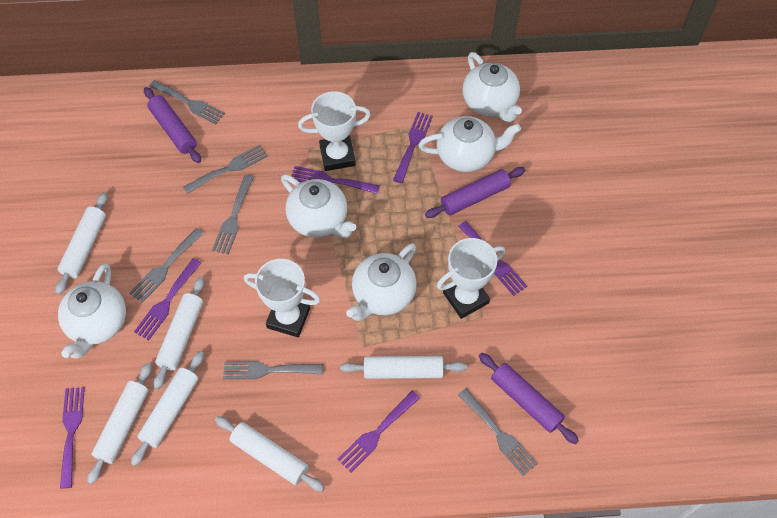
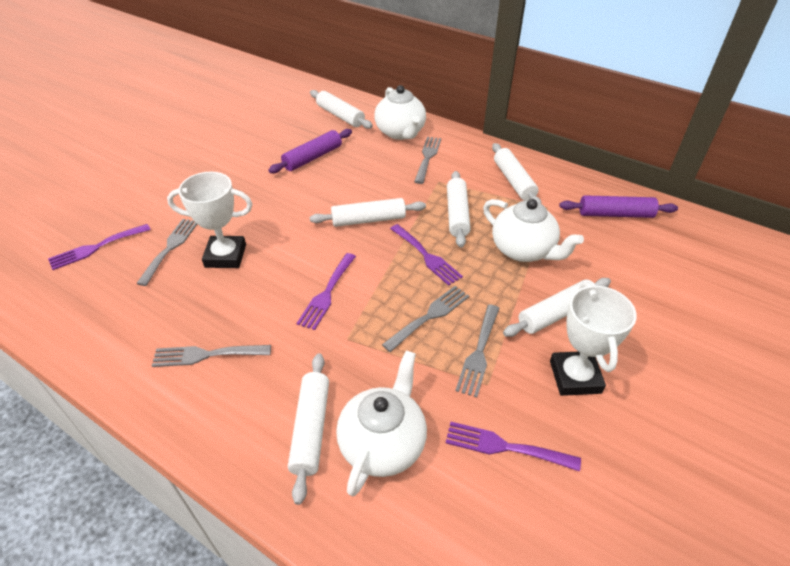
grey fork: [129,228,204,303] [149,80,225,124] [183,145,268,194] [212,175,254,255] [223,361,323,379] [458,388,537,476] = 6 -> [136,219,197,286] [152,345,271,367] [382,286,469,352] [414,137,441,184] [455,305,500,397] = 5
purple fork: [60,387,85,489] [134,258,201,340] [291,166,380,194] [337,391,420,473] [393,112,433,183] [458,221,527,296] = 6 -> [48,224,150,270] [296,253,356,330] [390,224,463,286] [446,422,581,471] = 4
purple rolling pin: [144,87,201,163] [425,167,525,218] [479,353,579,444] = 3 -> [268,129,352,173] [559,195,678,218] = 2
white teapot: [58,263,126,358] [281,174,356,238] [346,243,417,321] [419,116,521,172] [463,52,522,122] = 5 -> [336,351,427,496] [374,85,426,140] [483,199,584,262] = 3
white trophy: [244,259,321,337] [298,91,371,171] [437,238,505,319] = 3 -> [167,172,252,268] [550,282,637,396] = 2

